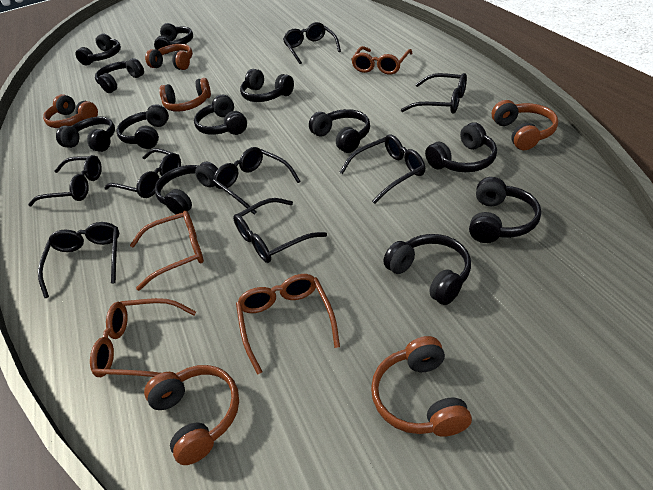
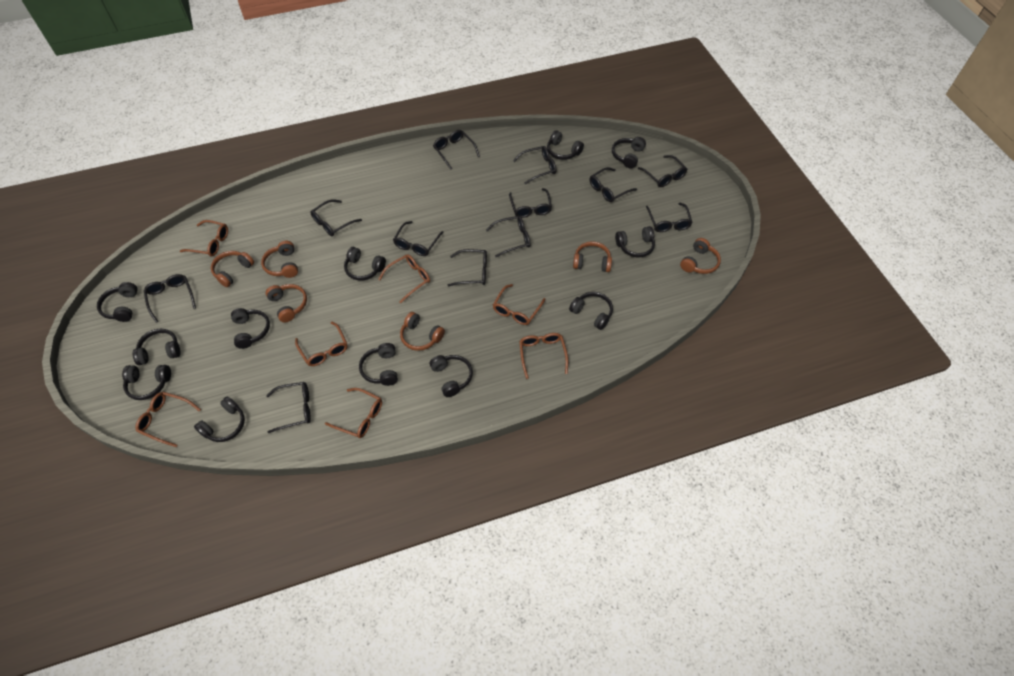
black glasses: [28,155,102,206] [38,222,119,298] [104,148,181,198] [213,147,301,215] [233,198,327,263] [283,22,341,64] [340,134,425,204] [401,73,467,114] = 8 -> [144,274,196,323] [266,382,311,433] [310,199,362,236] [393,221,444,256] [433,130,480,170] [448,249,487,286] [486,216,531,257] [509,188,552,218] [513,146,556,184] [590,167,637,202] [638,155,687,187] [646,203,693,232] = 12
brown glasses: [90,298,196,377] [130,211,204,291] [236,274,340,375] [351,46,413,75] = 4 -> [135,392,201,447] [180,220,228,257] [295,322,348,366] [325,388,382,438] [378,254,430,303] [493,284,546,325] [519,333,568,379] = 7

